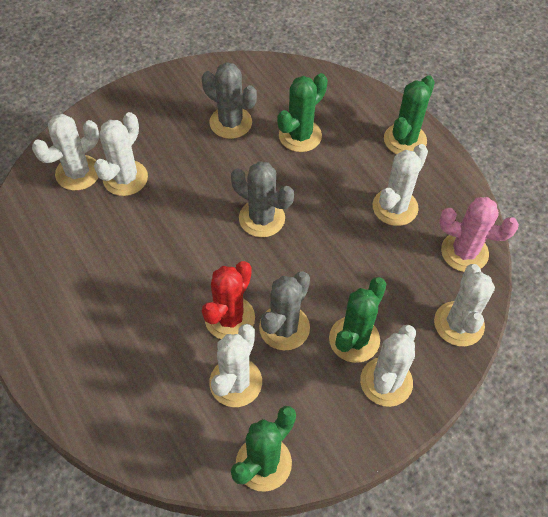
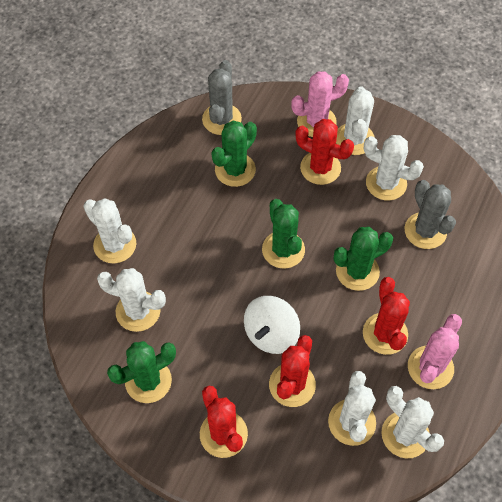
grey cactus: [202,62,257,139] [231,161,294,237] [259,271,310,350] = 3 -> [202,60,242,135] [404,180,456,249] = 2
pink cactus: [439,197,519,272] = 1 -> [291,71,349,137] [408,314,462,389] = 2
red cactus: [202,261,255,339] = 1 -> [200,386,248,458] [269,335,316,407] [295,119,354,185] [363,277,410,355] = 4
white spinning top: none = 0 -> [244,296,300,354] = 1

